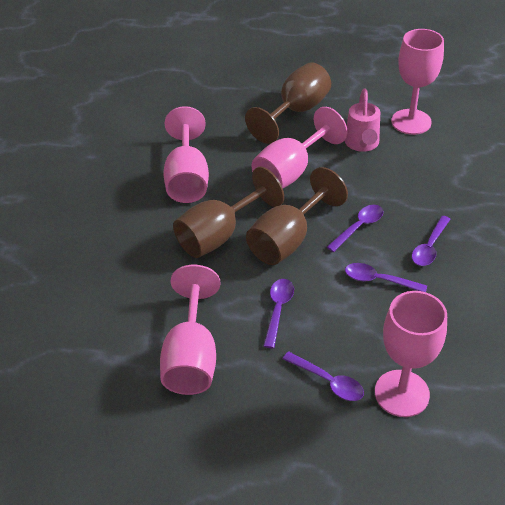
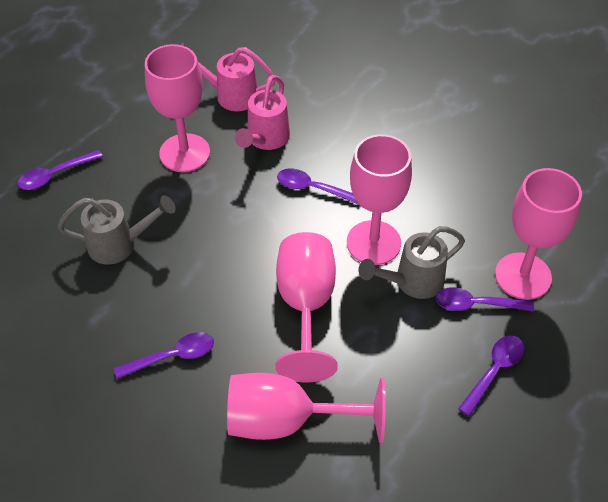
brown goblet: [173,167,284,258] [245,62,331,144] [246,167,348,265] = 3 -> none = 0
grey watering can: none = 0 -> [57,195,176,264] [358,226,465,299] = 2
pink watering can: [345,89,380,152] = 1 -> [181,42,275,111] [235,75,290,150] = 2

